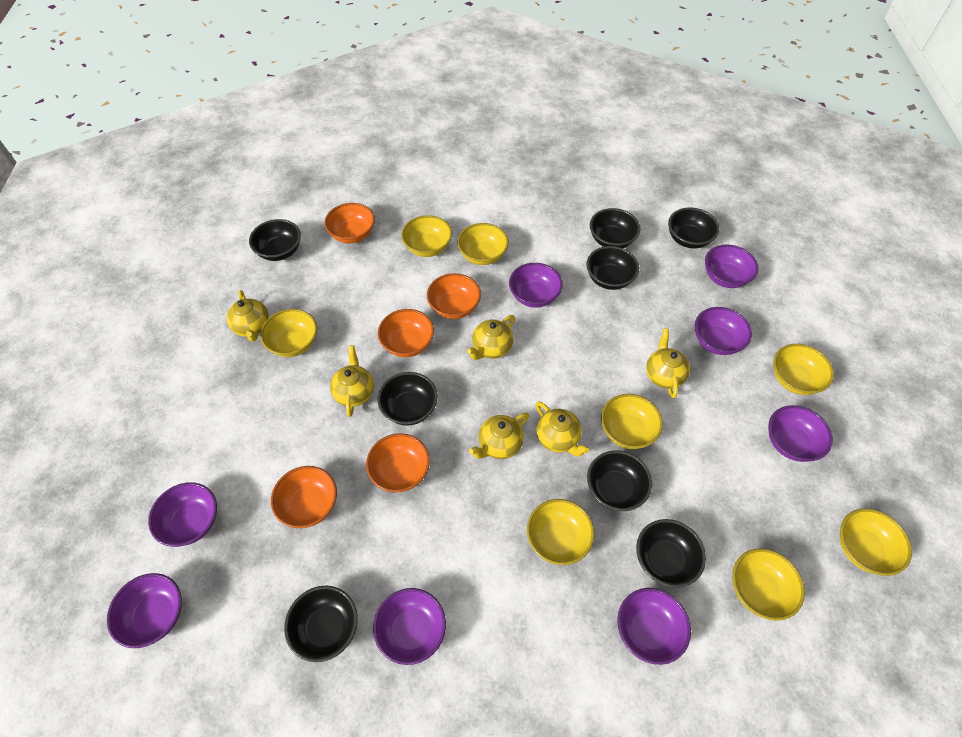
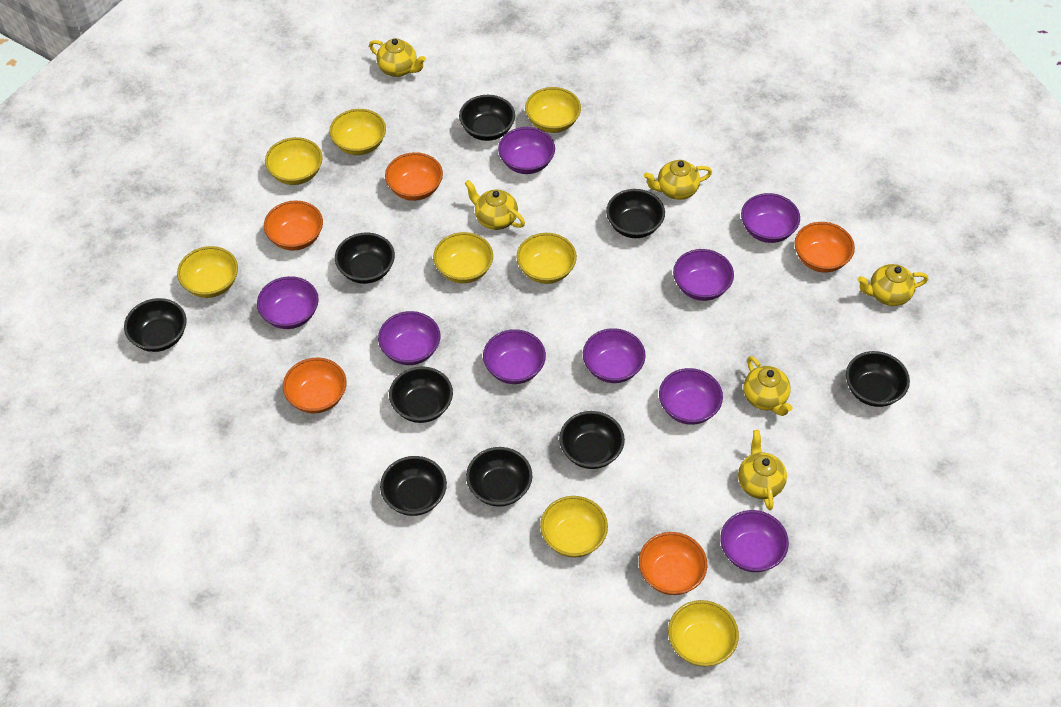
black bowl: [249,219,301,261] [284,586,358,662] [378,372,438,426] [586,246,639,290] [587,450,652,511] [590,208,640,248] [636,519,706,588] [668,208,719,249] = 8 -> [124,298,187,352] [335,232,395,284] [380,456,447,516] [389,366,453,423] [459,95,515,141] [466,447,532,507] [559,411,625,469] [606,189,665,238] [846,351,910,407] = 9
purple bowl: [107,573,182,648] [148,482,217,547] [373,588,446,665] [509,263,563,308] [617,588,691,665] [695,307,752,355] [705,245,759,288] [768,405,833,462] = 8 -> [257,276,319,329] [378,311,440,365] [483,329,546,384] [498,127,555,174] [583,328,646,383] [659,368,723,425] [673,249,734,301] [720,510,789,572] [741,193,800,243] = 9

